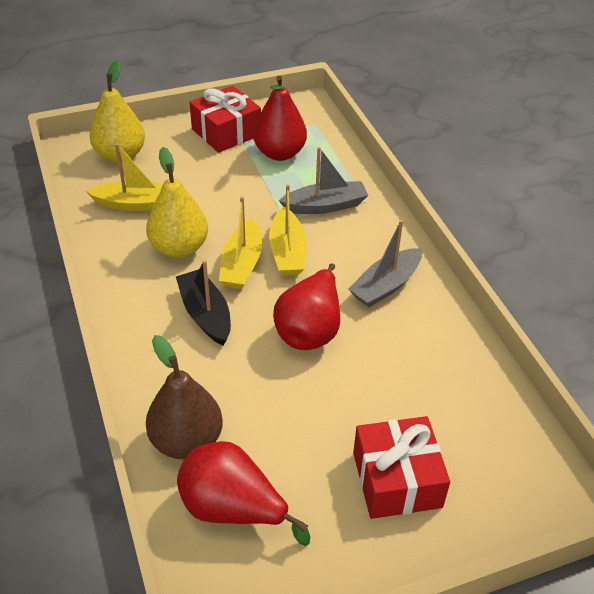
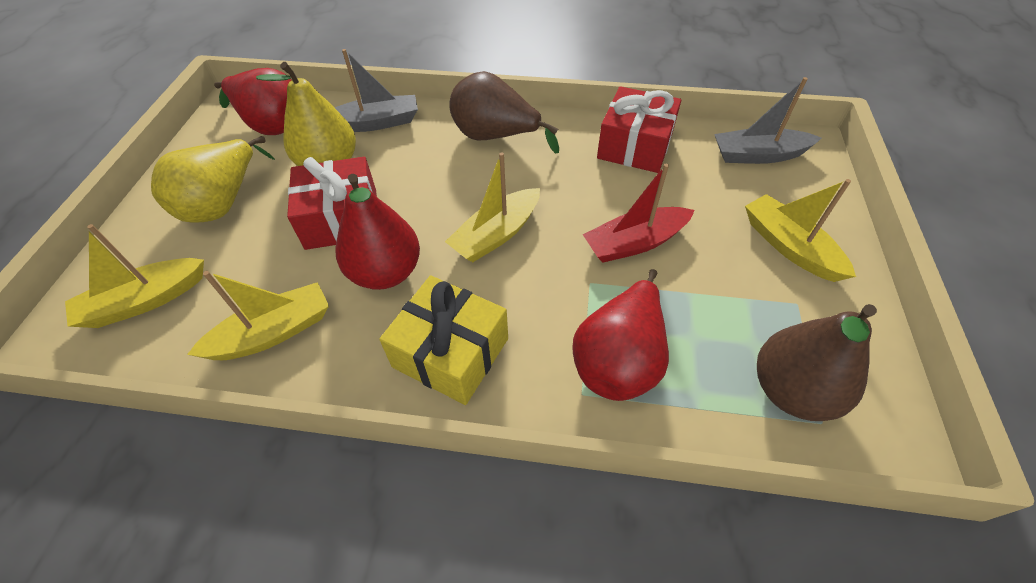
black boat: [176,260,231,345] = 1 -> none = 0
brown pear: [146,335,223,459] = 1 -> [449,71,559,154] [757,304,877,421] = 2
red boat: none = 0 -> [582,164,695,263] = 1
yellow boat: [86,143,163,211] [219,196,262,289] [269,184,307,276] = 3 -> [65,224,204,328] [187,271,329,360] [445,152,540,262] [745,179,856,282] = 4
yellow gift: none = 0 -> [379,275,508,405] = 1

